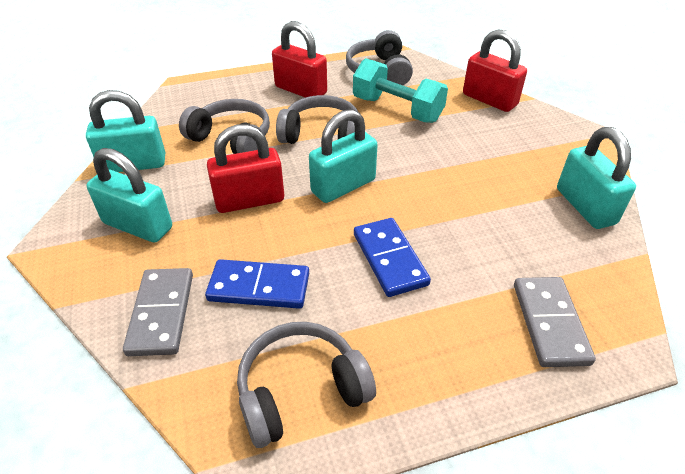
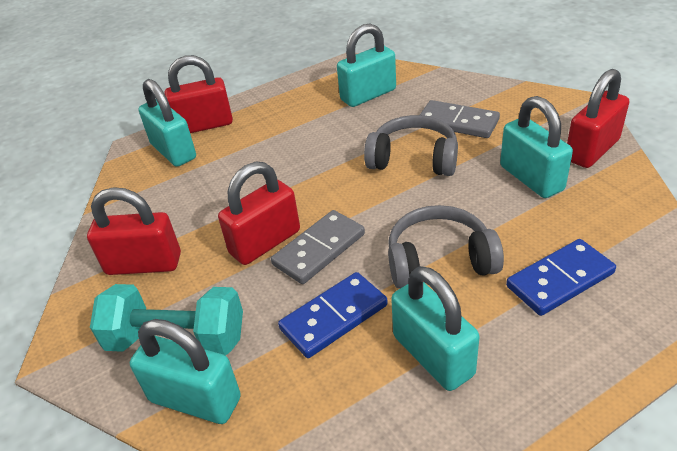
grey headphones: [179,99,270,154] [237,322,376,448] [276,95,358,144] [346,30,413,85] = 4 -> [364,115,458,176] [388,205,504,289] = 2
red padlock: [207,124,284,213] [272,21,327,98] [463,29,527,112] = 3 -> [87,187,181,275] [164,55,233,133] [218,161,300,265] [567,69,629,168] = 4
turquoise padlock: [86,90,165,172] [87,148,172,243] [309,109,378,203] [557,127,636,229] = 4 -> [130,319,241,424] [139,79,196,167] [337,24,396,107] [391,266,479,391] [500,96,573,198] = 5

